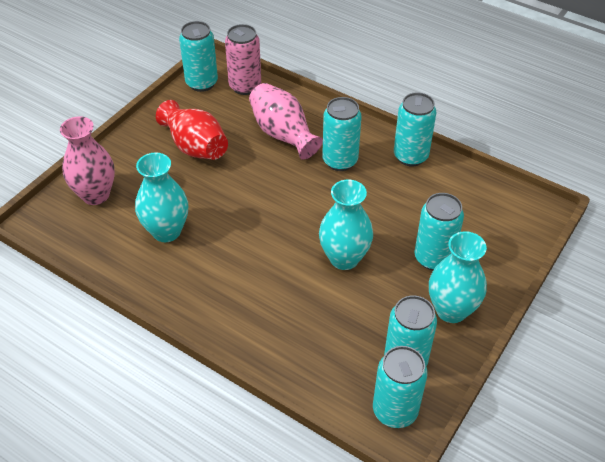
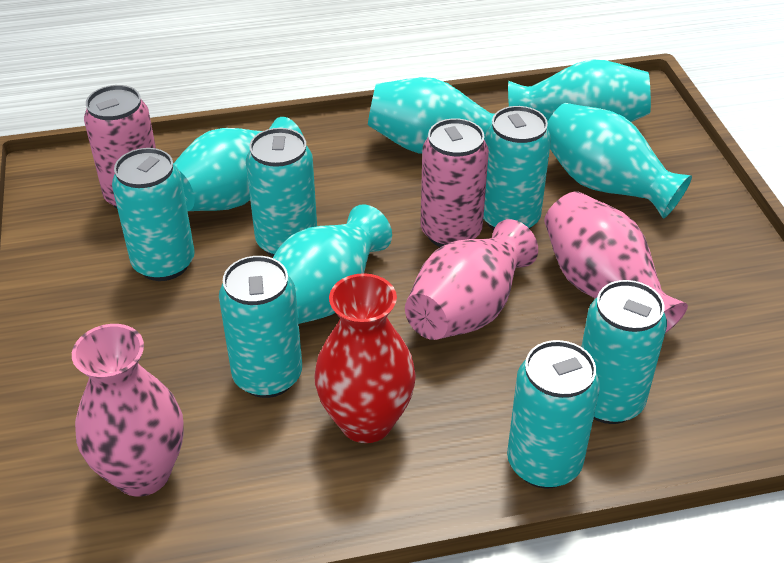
pink can: [225,24,261,95] = 1 -> [84,85,156,209] [421,118,489,247] = 2
pink vase: [60,116,115,205] [249,83,323,160] = 2 -> [72,324,184,497] [405,219,538,340] [544,191,688,333] = 3
turquoise vase: [135,152,188,242] [319,179,373,270] [429,231,487,323] = 3 -> [173,117,303,211] [273,204,392,324] [368,77,494,154] [508,59,651,122] [547,103,692,218] = 5

